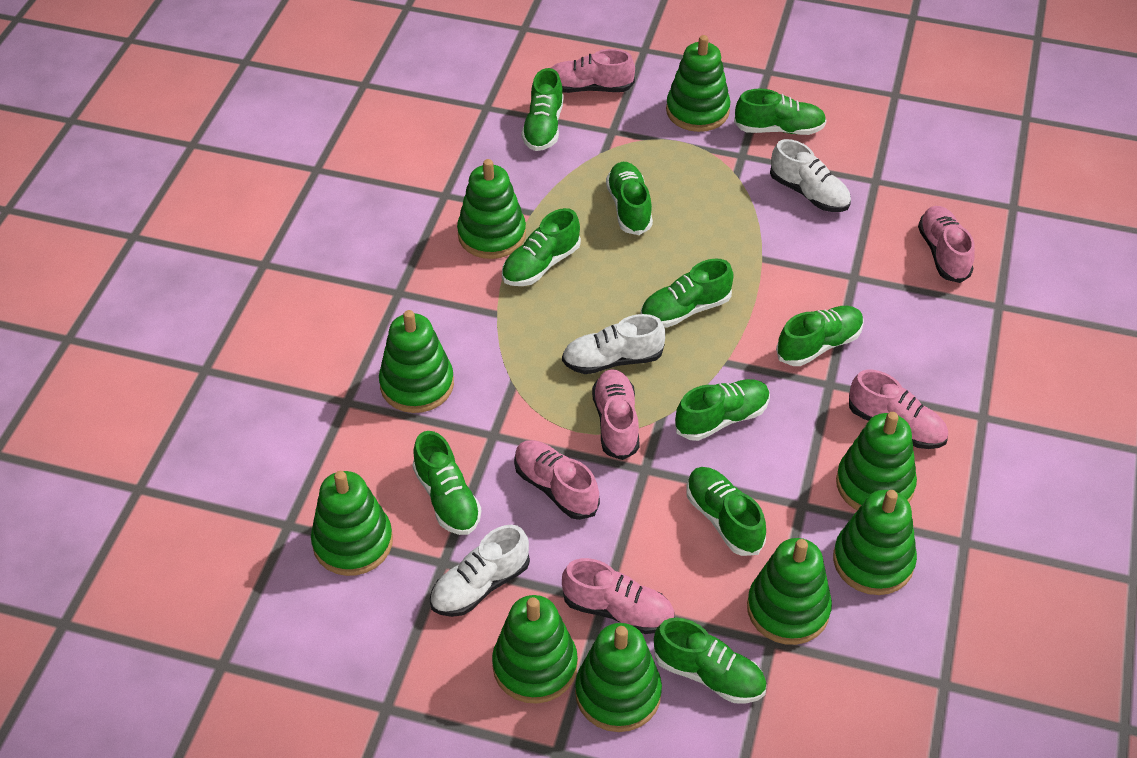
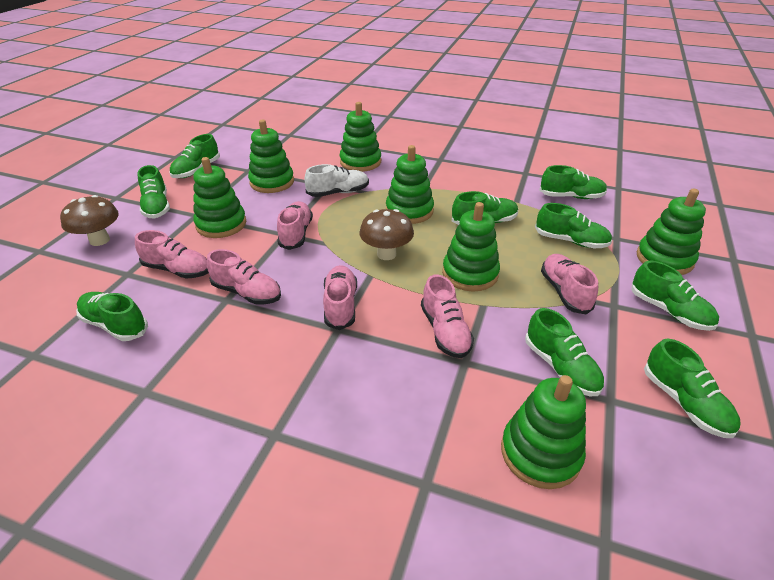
brown mushroom: none = 0 -> [60,195,119,246] [360,209,414,260] = 2
green shoe: [412,431,481,535] [502,208,581,286] [522,68,564,151] [606,162,653,235] [641,258,734,328] [654,618,766,704] [675,379,770,441] [686,467,766,556] [734,89,827,135] [776,306,864,366] = 10 -> [76,292,148,341] [137,165,170,219] [169,134,220,178] [452,191,518,225] [525,308,604,396] [535,203,612,248] [539,165,607,199] [632,261,719,331] [644,338,741,438] = 9
green stacking toy: [311,471,393,576] [379,310,454,413] [457,159,526,259] [492,595,578,704] [575,623,662,732] [666,35,730,132] [747,538,832,645] [833,490,917,595] [836,412,917,511] = 9 -> [193,157,246,238] [248,120,294,193] [340,102,381,172] [386,145,434,224] [442,202,500,291] [501,375,586,489] [636,189,706,275] = 7
white shoe: [430,525,530,617] [562,314,665,374] [770,139,851,212] = 3 -> [305,164,369,197] = 1

